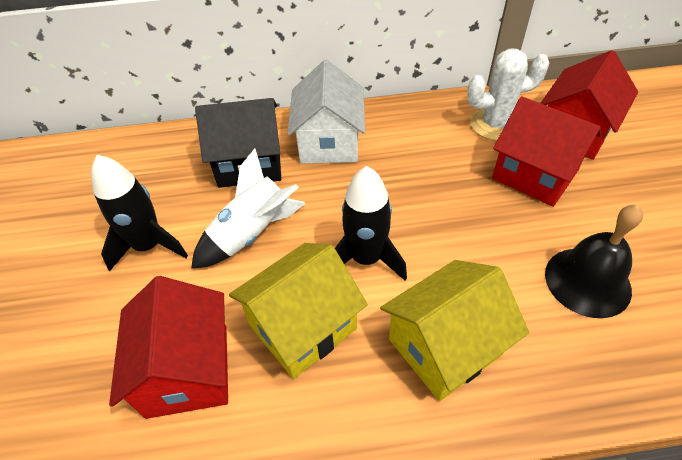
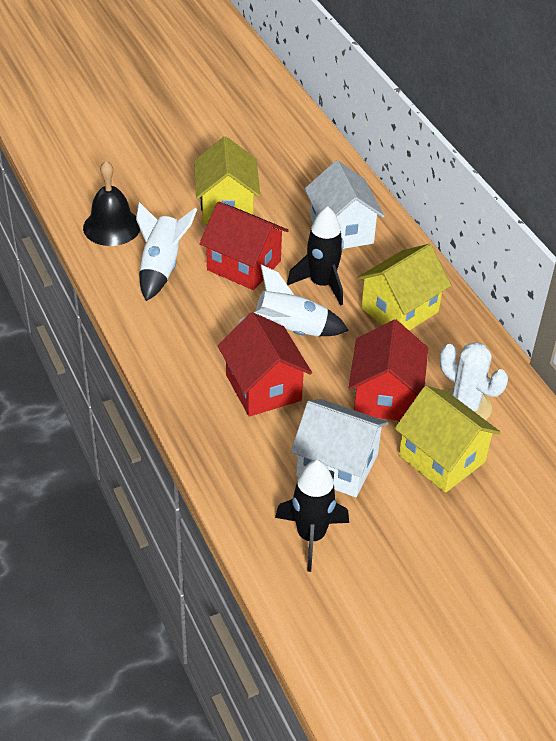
black house: [195,98,281,188] = 1 -> none = 0
white house: [287,60,365,164] = 1 -> [291,399,388,497] [305,160,384,249] = 2
white rocket: [191,149,306,269] = 1 -> [136,202,197,301] [239,264,349,336] = 2
yellow house: [229,243,368,379] [380,260,529,401] = 2 -> [194,136,260,224] [357,244,451,331] [395,386,501,493] = 3

